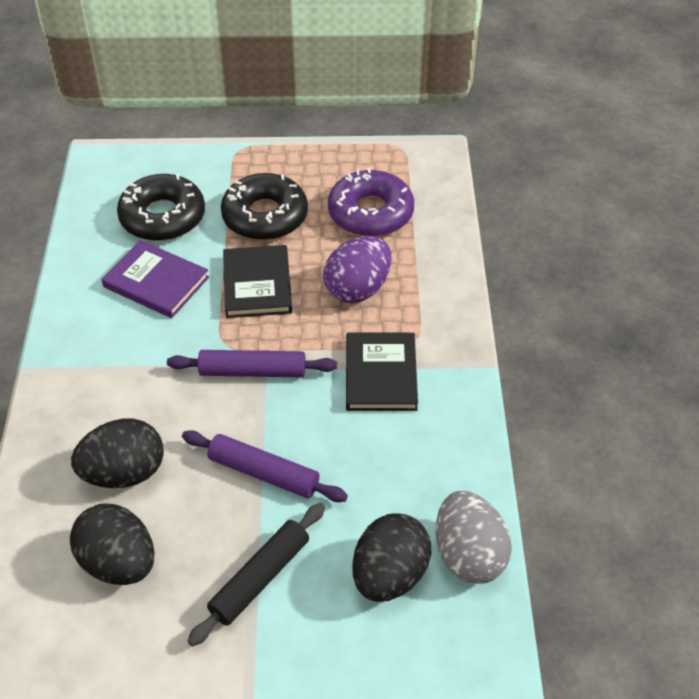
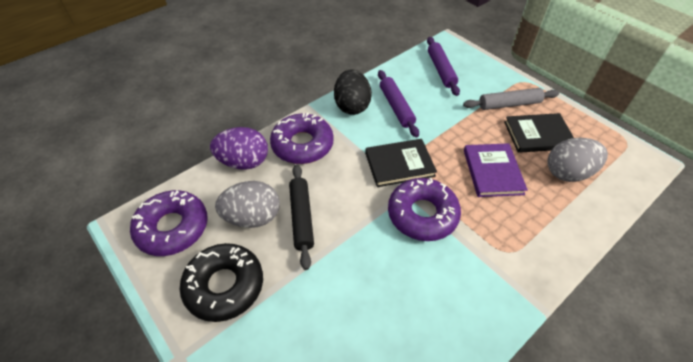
black donut: [117,174,205,241] [221,173,308,240] = 2 -> [179,243,263,322] = 1
black egg: [70,503,154,585] [71,419,164,488] [352,513,431,602] = 3 -> [334,69,372,115] = 1
grey egg: [435,491,512,584] = 1 -> [215,181,280,228] [547,137,608,182] = 2
grey rolling pin: none = 0 -> [463,88,559,110] = 1
purple donut: [328,168,414,237] = 1 -> [130,190,208,256] [270,113,334,164] [388,178,461,241] = 3

